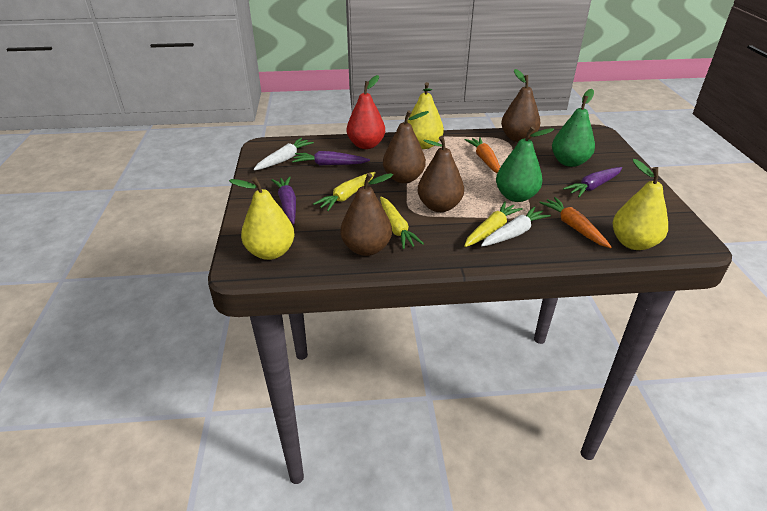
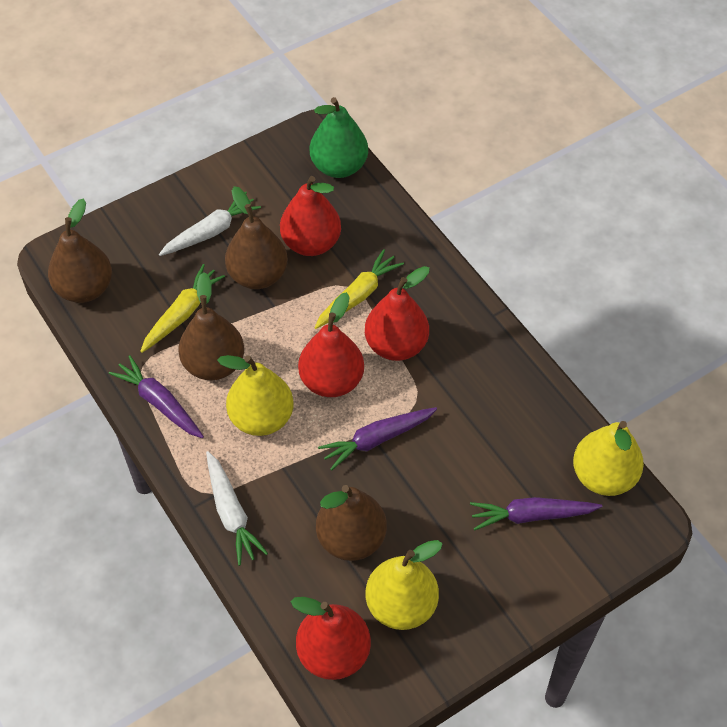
green pear: [496,127,554,202] [552,89,595,167] = 2 -> [310,97,368,178] = 1
orange carrot: [465,137,500,173] [539,197,611,248] = 2 -> none = 0
red pear: [347,75,385,149] = 1 -> [280,176,341,256] [291,597,371,680] [298,292,364,397] [365,266,430,361] = 4
yellow carrot: [313,172,376,211] [380,197,424,249] [464,201,523,247] = 3 -> [140,264,225,353] [314,249,404,329] = 2

